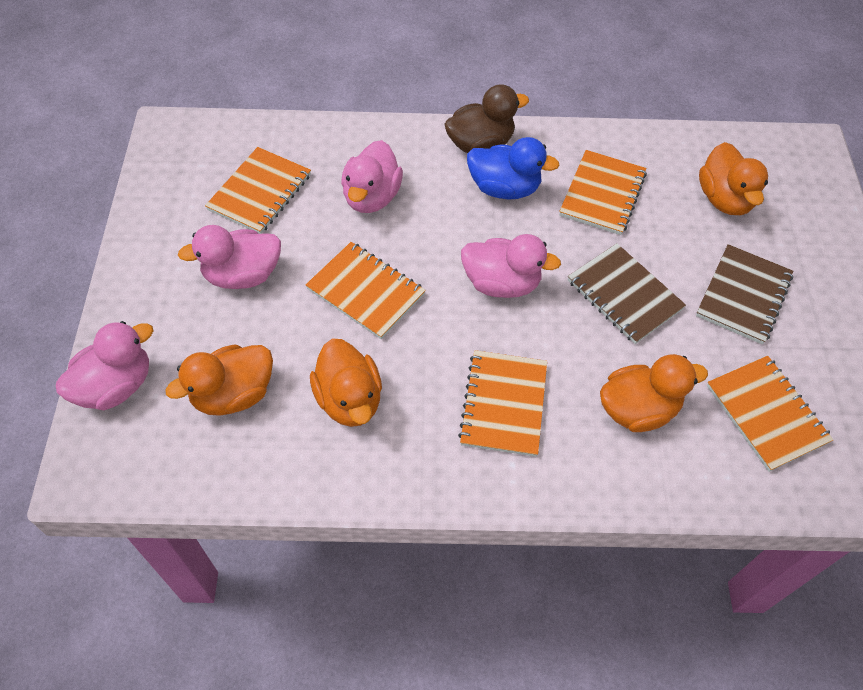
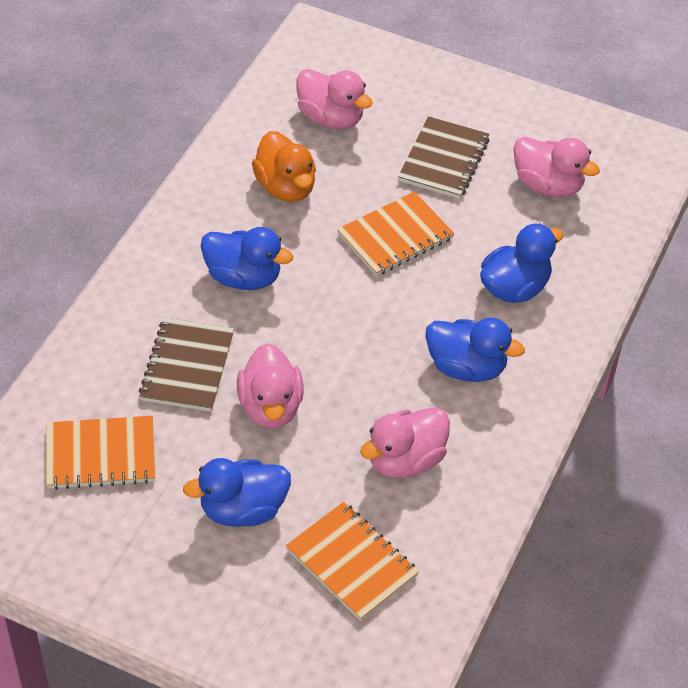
blue duck: [467,137,560,200] = 1 -> [183,458,291,527] [201,227,293,290] [425,318,525,382] [480,223,564,303] = 4
brown duck: [444,84,529,153] = 1 -> none = 0
orange duck: [165,344,273,416] [310,338,382,427] [600,354,708,432] [699,142,768,215] = 4 -> [252,131,316,202] = 1
orange notebook: [205,147,311,234] [306,242,426,339] [458,350,547,457] [559,150,647,235] [707,356,834,472] = 5 -> [46,416,155,490] [286,502,419,621] [337,192,454,276] = 3

